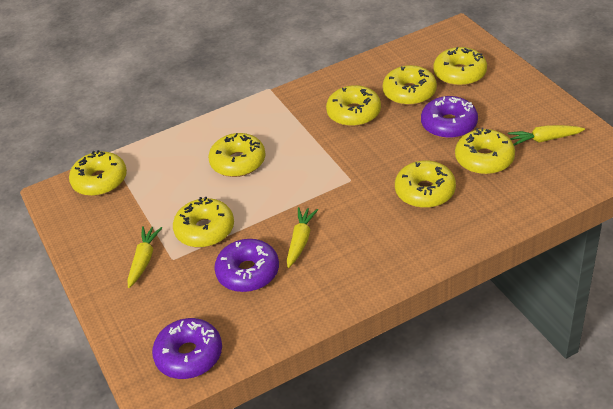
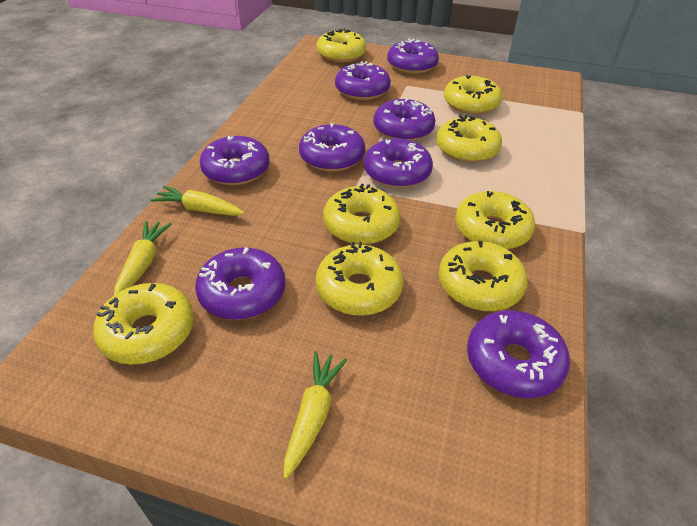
purple donut: [152,318,222,379] [214,239,279,292] [421,96,478,139] = 3 -> [195,247,285,320] [199,136,270,185] [299,123,365,172] [335,61,391,100] [364,139,433,188] [373,98,436,141] [387,39,439,74] [467,310,570,398] = 8

